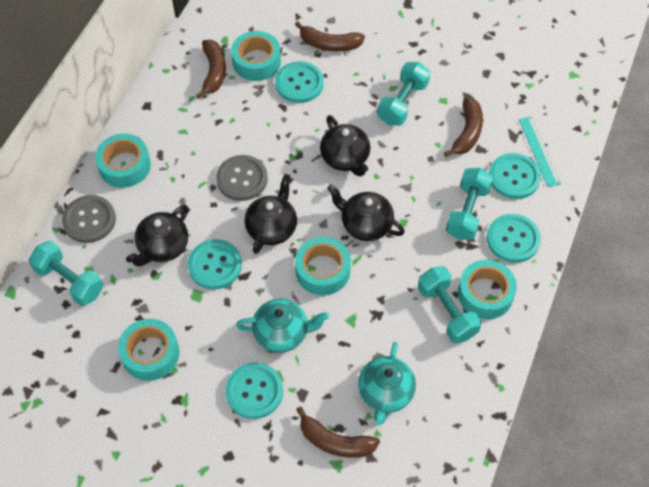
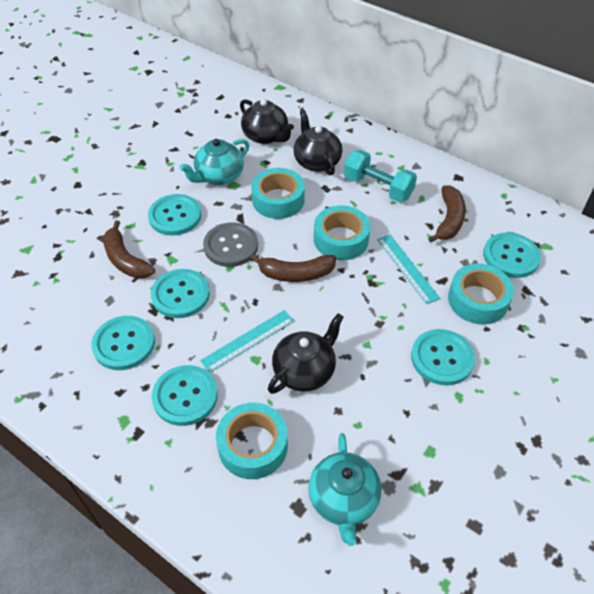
black teapot: [126,205,189,266] [244,174,297,254] [320,115,370,177] [327,185,405,241] = 4 -> [240,99,294,144] [268,313,344,394] [293,110,342,175] = 3
brown banana: [196,40,226,99] [295,21,365,51] [296,406,380,458] [444,97,483,157] = 4 -> [103,220,155,279] [250,254,336,282] [428,186,466,242] = 3
grey button: [62,195,116,243] [216,155,268,201] = 2 -> [203,223,258,267] = 1
turquoise button: [188,239,242,289] [225,362,283,419] [275,61,324,103] [487,214,541,263] [489,153,541,199] = 5 -> [92,316,155,370] [148,194,201,236] [151,269,210,318] [152,365,218,426] [411,329,475,385] [483,233,541,278] = 6
turquoise dumbbell: [29,241,103,306] [378,62,430,126] [418,266,482,343] [446,168,493,240] = 4 -> [344,150,417,202] = 1
turquoise ruler: [519,116,561,187] = 1 -> [200,310,294,373] [377,235,440,304] = 2
turquoise tape: [95,134,151,188] [118,319,179,381] [231,31,281,81] [295,237,351,295] [458,260,517,319] = 5 -> [216,403,288,479] [251,168,305,219] [314,205,370,260] [448,264,514,325] = 4

